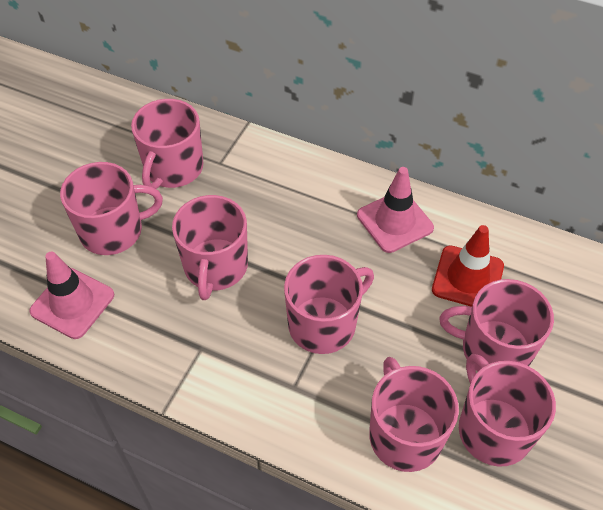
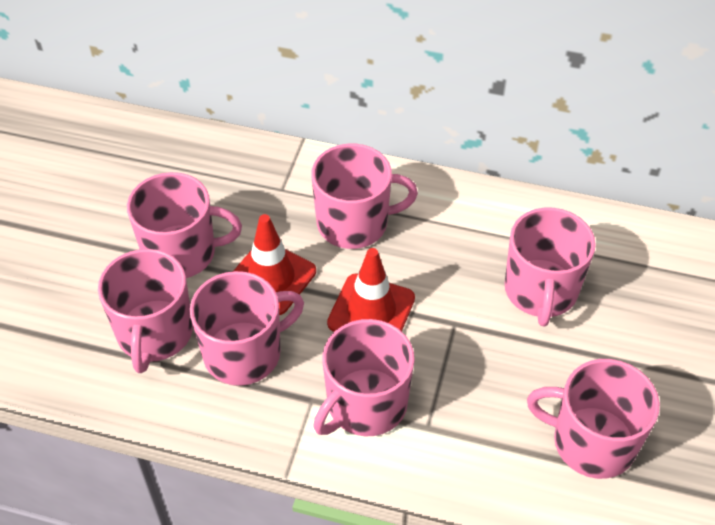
pink traffic cone: [29,252,114,339] [357,167,434,253] = 2 -> none = 0
red traffic cone: [432,225,504,307] = 1 -> [234,214,316,315] [327,248,415,332] = 2

